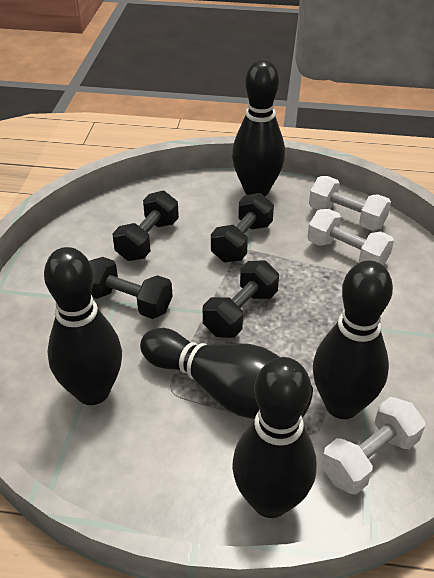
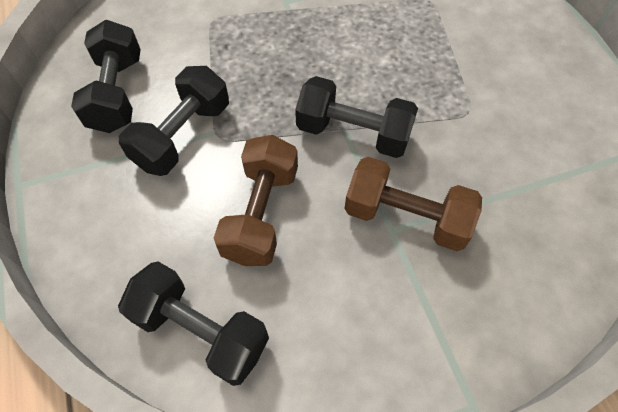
black bowling pin: [44,247,122,405] [140,328,313,419] [232,59,285,196] [232,357,317,518] [313,261,393,419] = 5 -> none = 0
brown dumbbell: none = 0 -> [214,135,298,266] [344,157,482,251] = 2
white dumbbell: [307,209,394,266] [309,176,391,231] [321,397,425,494] = 3 -> none = 0

